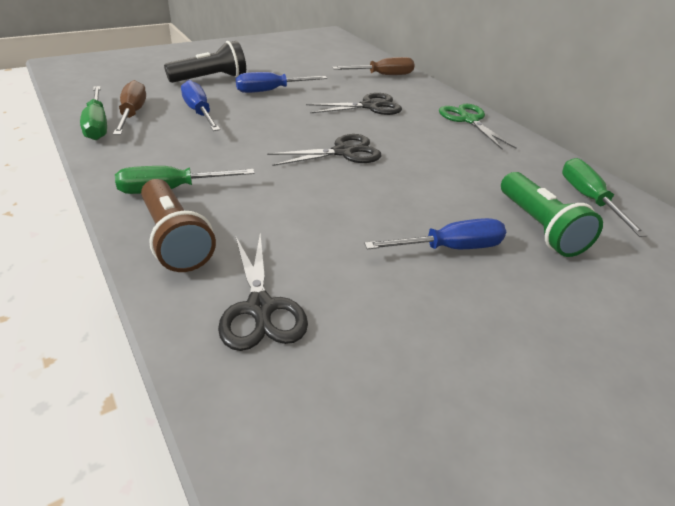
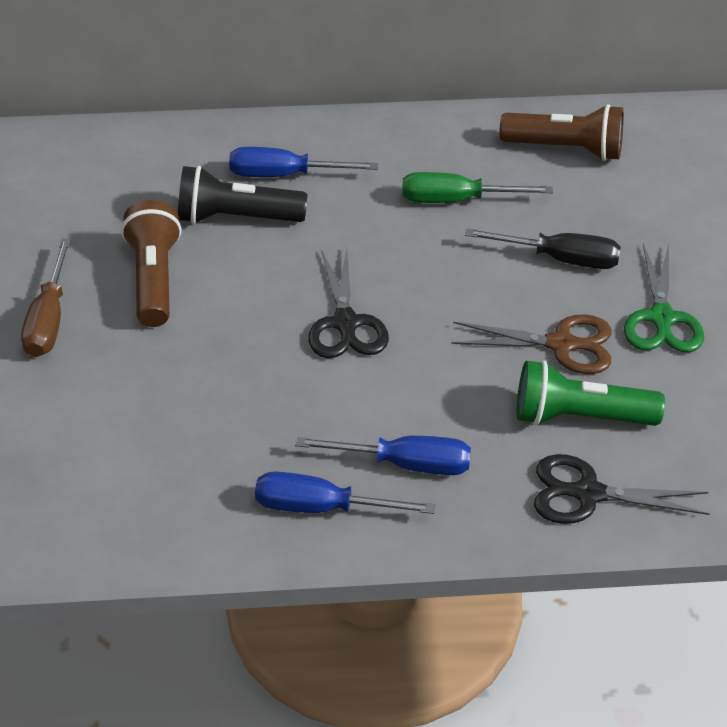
black scissors: [218,233,308,351] [267,134,381,166] [306,93,402,115] = 3 -> [308,248,389,358] [534,454,710,524] = 2
black screwdriver: none = 0 -> [465,228,621,269] = 1
brown flashlight: [141,179,216,272] = 1 -> [121,200,182,327] [500,104,624,161] = 2
brown scissors: none = 0 -> [451,314,612,374] = 1
brown screwdriver: [113,80,146,135] [332,57,415,75] = 2 -> [21,238,71,357] = 1
green screwdriver: [80,86,107,140] [115,166,255,194] [562,158,648,237] = 3 -> [402,172,553,203] = 1

